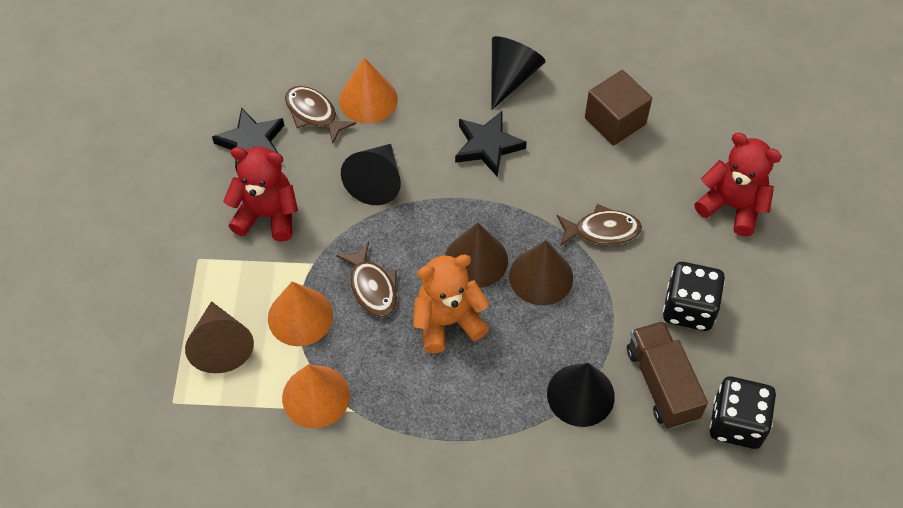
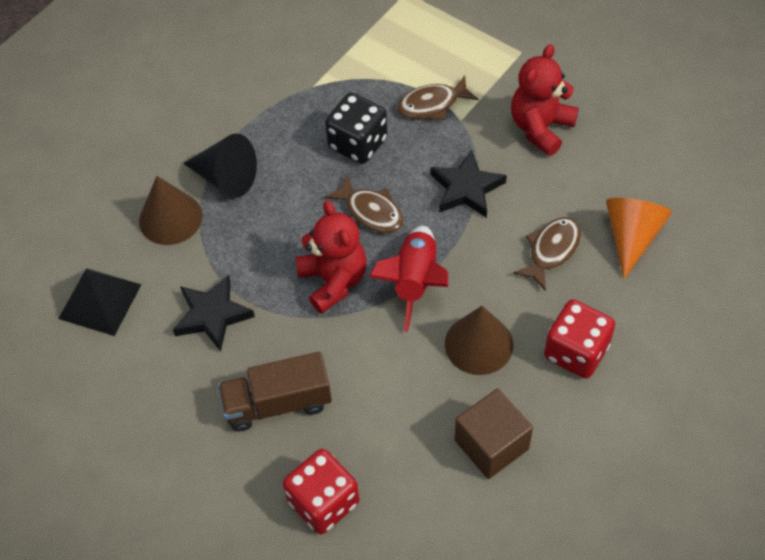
black cone: [341,144,401,205] [491,36,546,110] [547,363,615,427] = 3 -> [183,133,257,197] = 1
black dice: [663,262,725,331] [710,377,776,449] = 2 -> [325,92,387,164] = 1
black pyramid: none = 0 -> [58,268,142,336] = 1
brown cone: [185,301,254,373] [445,223,508,288] [509,240,573,305] = 3 -> [139,176,202,245] [445,306,513,375] = 2
orange cone: [268,282,333,346] [282,364,350,428] [339,57,398,124] = 3 -> [606,198,672,279] = 1
orange teddy bear: [413,254,490,353] = 1 -> none = 0
red dice: none = 0 -> [283,449,359,534] [544,299,615,379] = 2
red rocket: none = 0 -> [369,226,448,332] = 1

